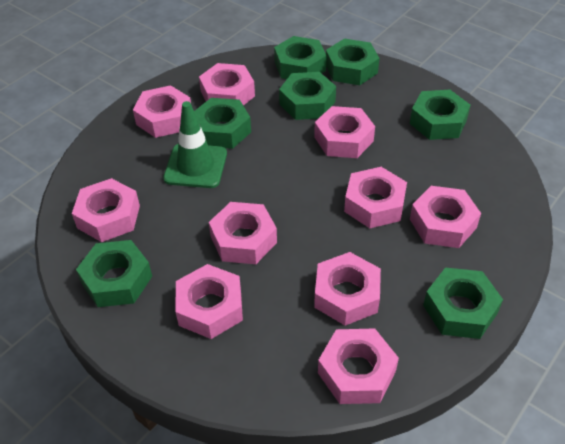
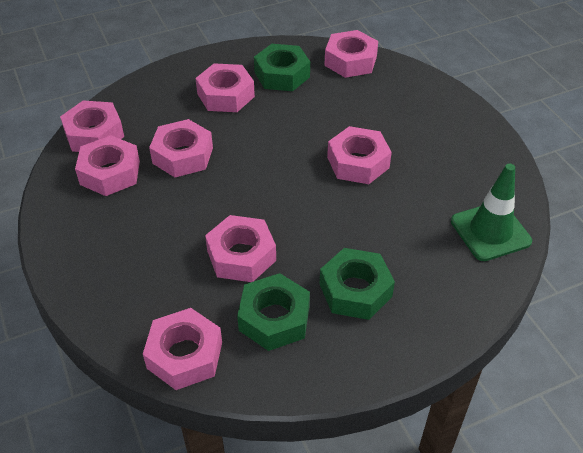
green nut: [76,240,152,307] [194,98,251,149] [274,36,327,79] [279,72,336,120] [326,38,379,85] [410,90,471,140] [423,267,503,339] = 7 -> [237,273,310,351] [254,44,310,91] [320,248,395,320] = 3
pink nut: [72,178,140,242] [133,85,191,138] [175,264,243,339] [199,63,255,106] [209,202,277,264] [314,106,375,158] [314,252,381,326] [318,328,399,404] [344,167,407,228] [410,186,481,248] = 10 -> [60,101,124,152] [75,135,140,196] [143,308,222,390] [149,119,213,177] [195,63,255,112] [205,215,276,282] [324,30,378,78] [327,126,392,184] = 8

